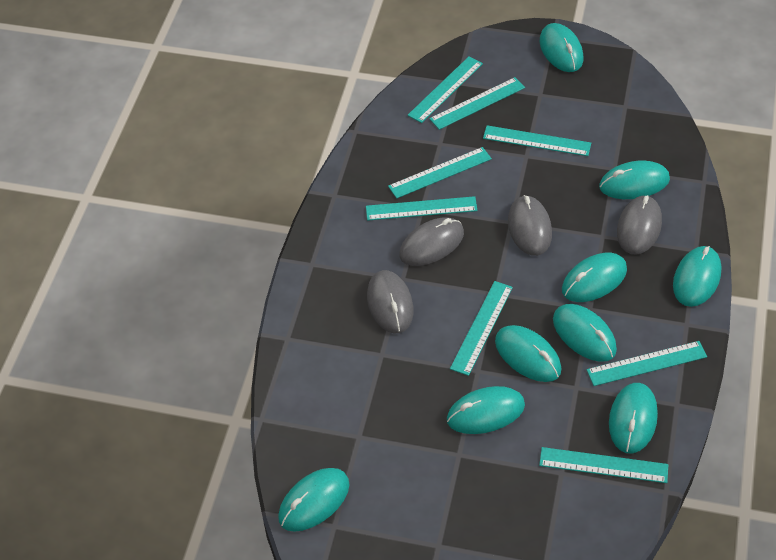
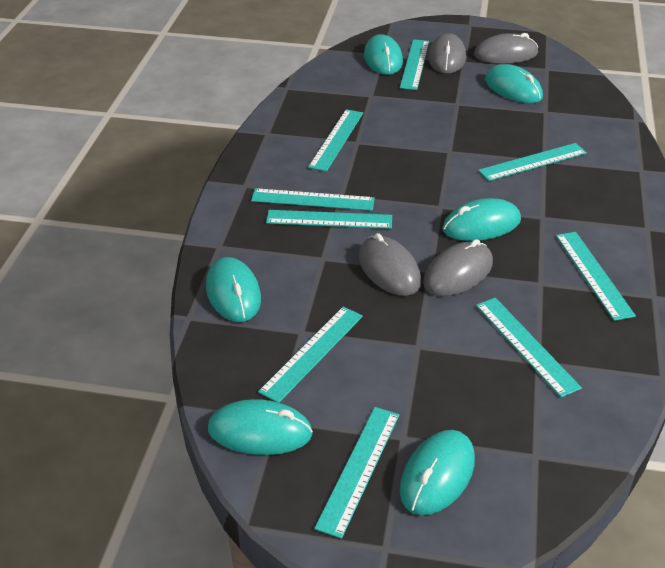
turquoise mouse: [278,468,349,532] [447,386,525,434] [495,325,561,382] [540,23,583,72] [553,304,617,362] [562,253,627,302] [599,161,670,199] [609,383,658,453] [673,246,721,307] = 9 -> [206,257,261,322] [208,399,313,455] [364,34,403,75] [400,430,475,515] [442,198,521,241] [485,64,543,103] = 6
turquoise ruler: [366,196,478,221] [388,147,492,198] [408,56,483,123] [429,77,525,130] [450,281,513,376] [483,125,591,156] [539,447,668,483] [587,341,707,386] = 8 -> [251,188,375,211] [258,307,363,403] [266,210,392,229] [308,109,363,172] [314,407,399,539] [400,39,429,90] [476,298,582,398] [478,143,587,181] [556,232,636,321] = 9

